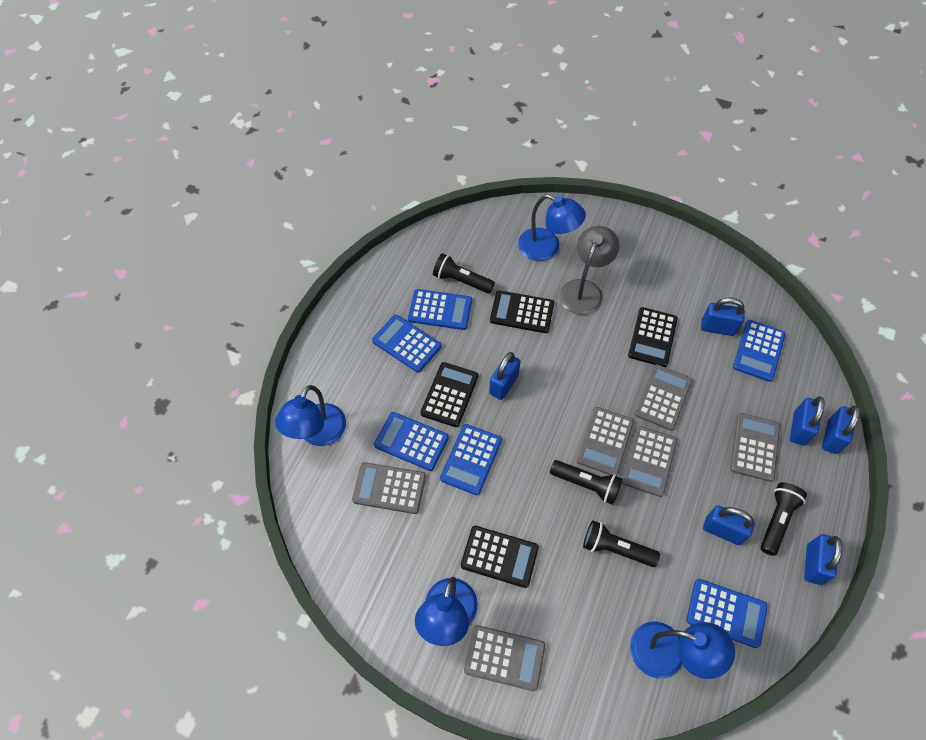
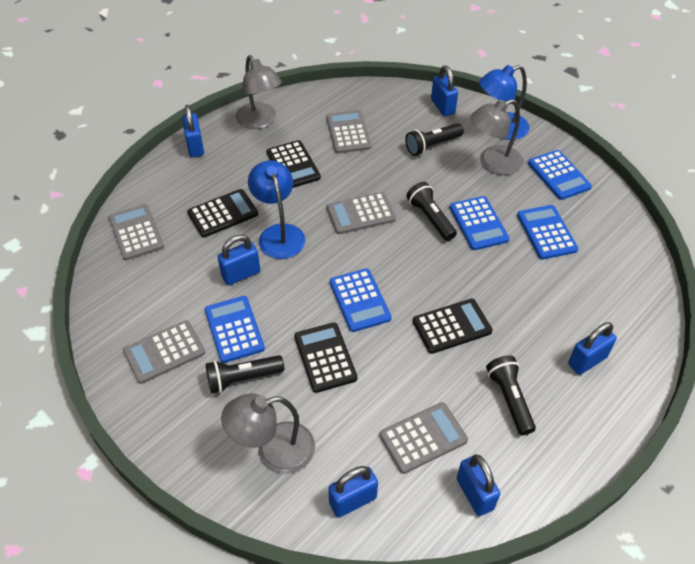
blue calculator: [372,315,441,373] [374,412,449,471] [408,289,472,330] [440,424,502,495] [686,579,768,648] [733,320,786,382] = 6 -> [205,296,265,363] [330,268,392,332] [450,196,509,250] [517,205,578,259] [528,150,592,200] = 5
blue lamp: [275,385,346,446] [415,577,478,646] [518,194,586,261] [630,622,735,679] = 4 -> [248,160,305,259] [479,65,529,140] = 2
grey calculator: [352,462,426,514] [464,625,545,691] [577,407,634,476] [622,426,677,497] [635,364,692,431] [730,413,780,482] = 6 -> [109,204,164,260] [123,320,205,384] [326,110,371,153] [327,192,396,234] [380,402,468,474] = 5
grey lamp: [560,226,619,315] = 1 -> [221,393,315,474] [236,55,282,129] [470,99,523,175] = 3

